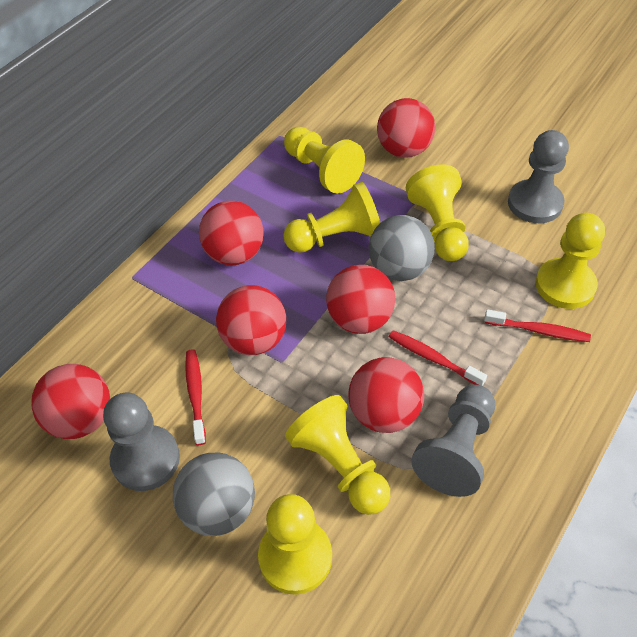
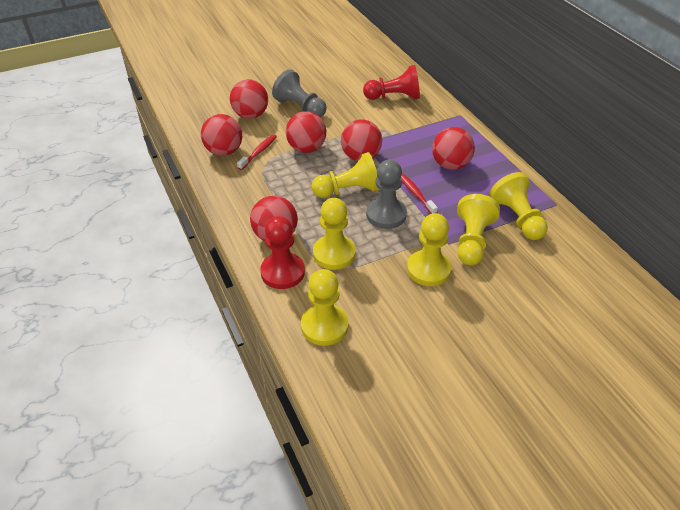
grey ball: [173,453,255,536] [369,215,435,281] = 2 -> none = 0
grey pawn: [103,393,180,491] [411,385,495,497] [508,130,569,223] = 3 -> [272,69,327,117] [366,160,407,229] = 2
red pawn: none = 0 -> [260,216,305,289] [363,65,420,100] = 2
red toothbrush: [185,350,206,445] [389,330,487,386] [484,309,591,342] = 3 -> [237,134,277,170] [401,173,438,214] = 2

